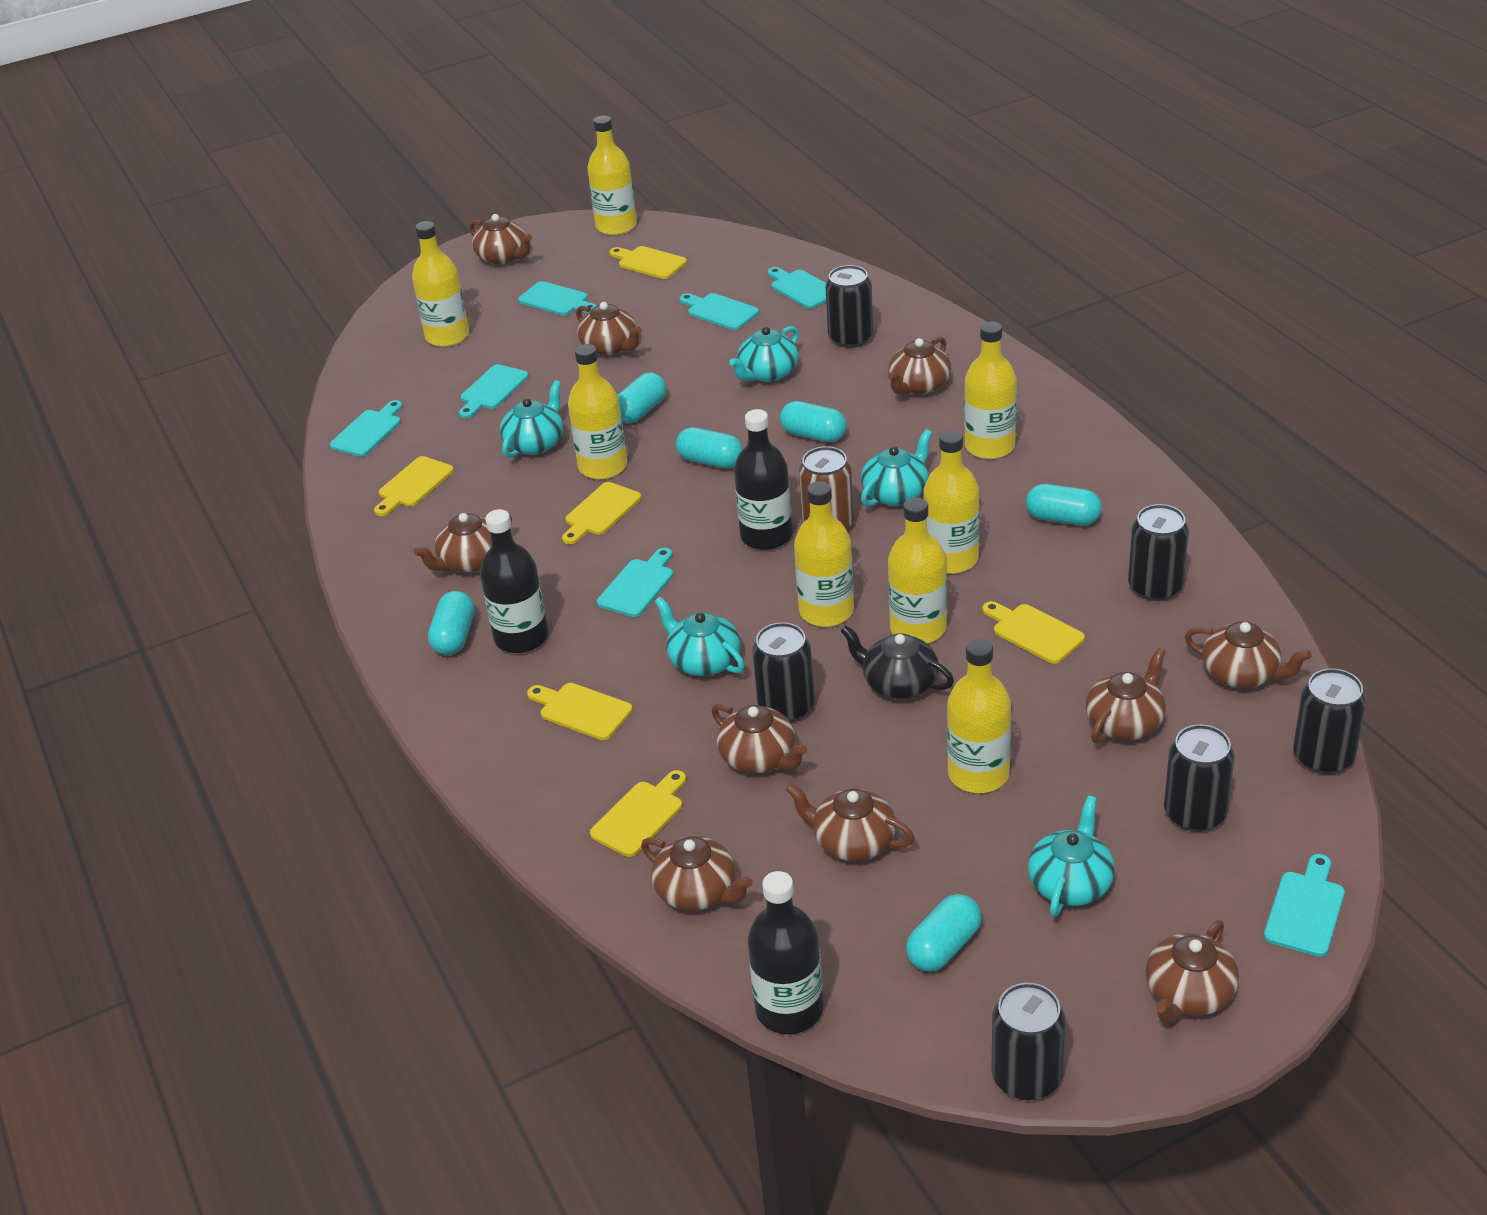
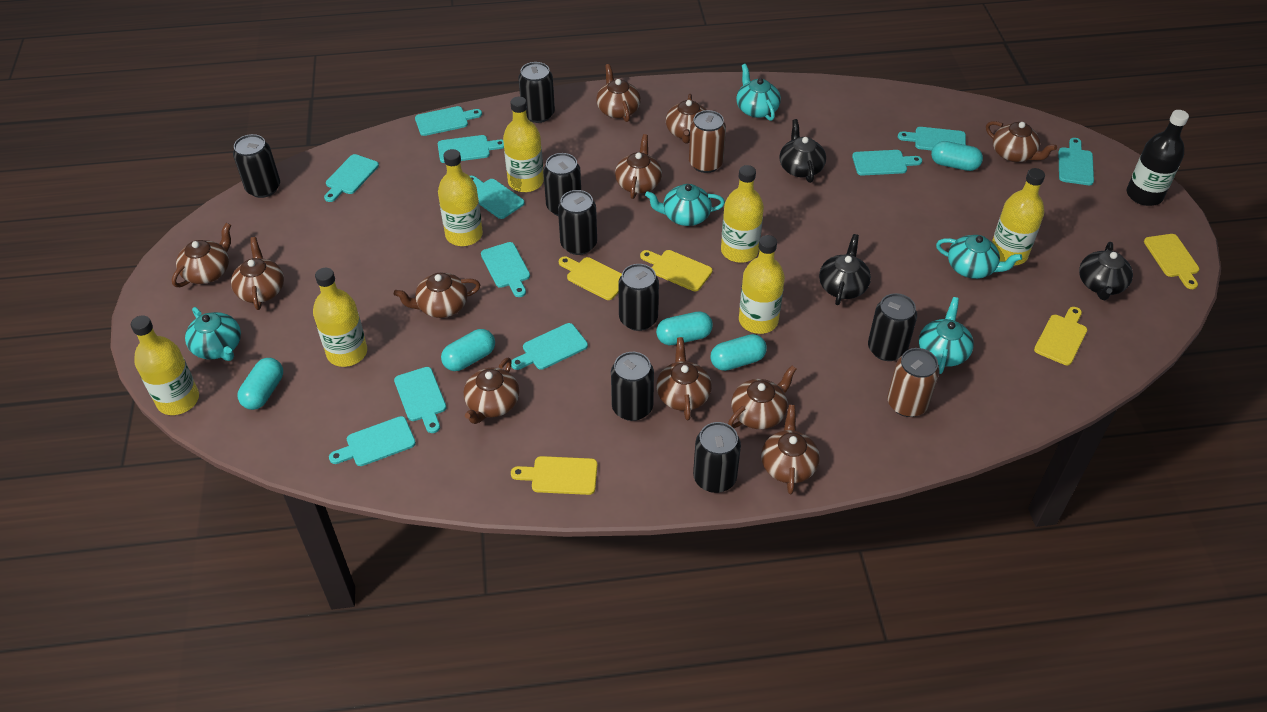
black bottle: [480,509,548,653] [734,409,792,550] [747,871,824,1034] = 3 -> [1126,110,1189,206] = 1
black can: [752,622,814,722] [825,265,873,348] [991,983,1066,1100] [1128,504,1189,601] [1164,724,1235,832] [1293,669,1366,774] = 6 -> [233,134,280,198] [518,62,555,123] [543,153,581,216] [558,190,597,255] [611,352,654,421] [618,264,659,331] [693,422,741,493] [868,293,917,361] = 8
black teapot: [841,625,954,699] = 1 -> [779,119,826,183] [819,234,871,305] [1079,242,1133,300] = 3
brown can: [799,446,854,530] = 1 -> [689,110,726,173] [887,348,940,417] = 2
brown teapot: [414,513,512,572] [469,214,532,265] [576,302,642,356] [641,836,753,911] [712,703,807,773] [786,783,914,861] [887,337,951,395] [1086,648,1166,744] [1146,920,1239,1023] [1185,622,1312,688] = 10 -> [172,223,231,287] [231,237,284,310] [394,273,480,318] [464,358,519,424] [596,64,641,122] [615,134,662,199] [656,337,712,420] [666,94,706,143] [728,365,796,429] [761,405,820,494] [986,121,1057,162] = 11
turquoise capsule: [428,591,474,655] [618,372,666,423] [676,427,743,468] [780,401,847,442] [906,894,982,972] [1026,484,1102,525] = 6 -> [238,358,283,410] [441,329,495,371] [656,312,713,345] [710,334,767,371] [931,141,983,171] = 5
turquoise cutting board: [330,400,403,457] [459,364,529,418] [518,281,597,315] [597,548,673,617] [679,293,759,330] [768,267,826,309] [1264,854,1345,957] = 7 -> [324,154,379,202] [329,416,416,466] [394,367,446,433] [415,106,482,136] [438,135,504,163] [470,176,525,219] [481,242,530,297] [511,323,588,370] [852,150,922,176] [898,127,966,151] [1059,138,1094,185] = 11
yellow bottle: [412,221,469,347] [568,344,627,479] [587,115,637,235] [794,481,854,627] [888,498,947,643] [923,430,980,574] [947,638,1011,793] [964,321,1017,459] = 8 -> [131,315,199,415] [313,268,367,367] [438,149,483,246] [503,97,544,192] [721,165,764,263] [739,235,785,334] [992,168,1045,265] = 7
yellow cutting board: [374,456,454,516] [527,683,633,740] [562,482,641,544] [590,770,686,857] [609,246,687,279] [982,601,1085,664] = 6 -> [511,456,598,495] [559,256,622,300] [640,250,712,291] [1034,307,1087,365] [1144,234,1199,289] = 5

